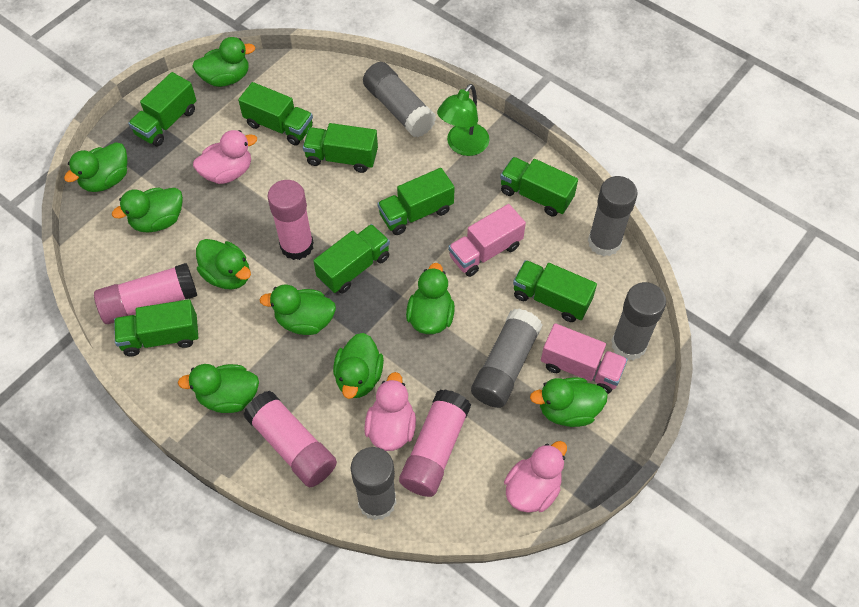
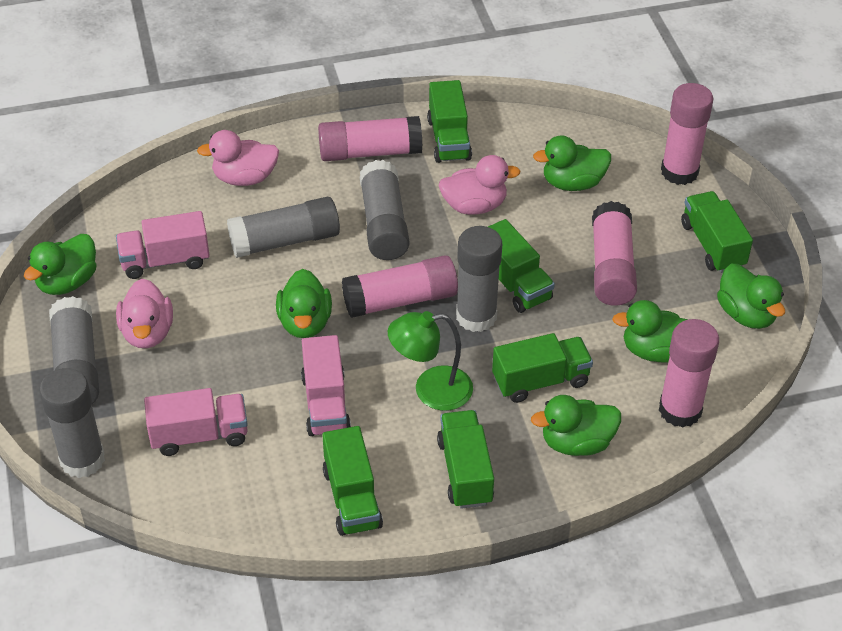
green duck: [64,142,127,192] [112,188,183,233] [178,364,259,413] [192,37,255,87] [196,239,251,290] [259,284,336,335] [333,333,384,399] [406,263,455,334] [530,377,608,427] = 9 -> [24,234,97,295] [276,269,332,338] [531,395,621,456] [533,135,611,191] [612,300,688,363] [717,264,785,329] = 6
green truck: [114,299,198,357] [128,72,197,147] [238,82,313,146] [303,123,378,173] [313,224,390,293] [377,168,455,235] [500,157,578,217] [513,260,597,322] = 8 -> [322,426,383,536] [427,80,472,163] [437,410,494,509] [488,219,555,313] [492,333,593,403] [681,191,753,273] = 6
pink glue stick: [94,263,197,324] [244,391,337,487] [267,180,314,260] [399,389,471,497] = 4 -> [318,116,422,161] [342,255,458,318] [592,201,637,306] [659,319,719,428] [661,83,713,185] = 5
pink truck: [448,204,526,277] [541,323,628,394] = 2 -> [116,211,210,279] [144,388,248,456] [301,335,351,436] = 3

